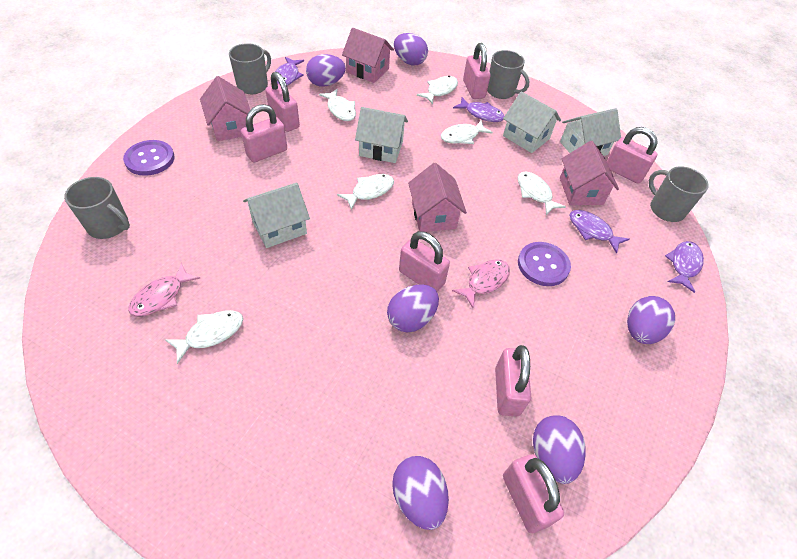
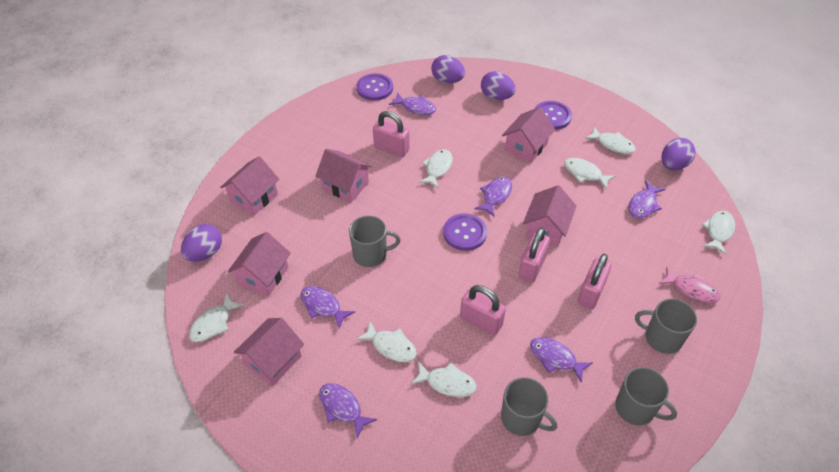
pink fish: [128,263,201,317] [452,259,510,308] = 2 -> [659,266,720,303] = 1
pink house: [200,76,250,141] [342,28,394,83] [408,163,467,232] [560,141,619,205] = 4 -> [220,156,279,216] [228,232,291,296] [234,318,304,386] [315,149,372,202] [502,107,555,163] [523,185,576,247] = 6
pink padlock: [241,104,287,162] [265,72,300,132] [399,231,450,292] [463,43,490,99] [495,345,531,417] [503,454,564,533] [607,127,658,184] = 7 -> [373,111,410,157] [460,285,506,335] [518,228,550,283] [578,254,612,309] = 4
purple button: [123,140,175,176] [518,242,571,286] = 2 -> [357,73,393,101] [443,213,487,251] [535,101,572,130] = 3
purple egg: [306,54,346,87] [387,284,439,332] [392,456,449,530] [394,33,428,66] [533,415,586,484] [627,296,675,344] = 6 -> [181,224,222,262] [431,55,465,84] [481,71,516,100] [661,138,696,170] = 4
purple fish: [275,57,304,86] [453,97,504,122] [569,210,629,254] [665,241,704,293] = 4 -> [301,286,355,329] [319,383,377,438] [389,93,436,115] [474,176,512,217] [530,337,593,383] [628,180,665,219] = 6
white fish: [165,310,243,364] [319,89,356,121] [337,174,394,210] [417,76,458,104] [441,120,493,144] [518,172,566,215] = 6 -> [189,293,244,342] [356,321,417,362] [411,361,477,397] [419,149,453,188] [564,158,616,189] [585,127,636,154] [702,211,735,255] = 7
white house: [243,183,310,248] [355,107,408,163] [503,91,561,153] [560,108,621,156] = 4 -> none = 0

